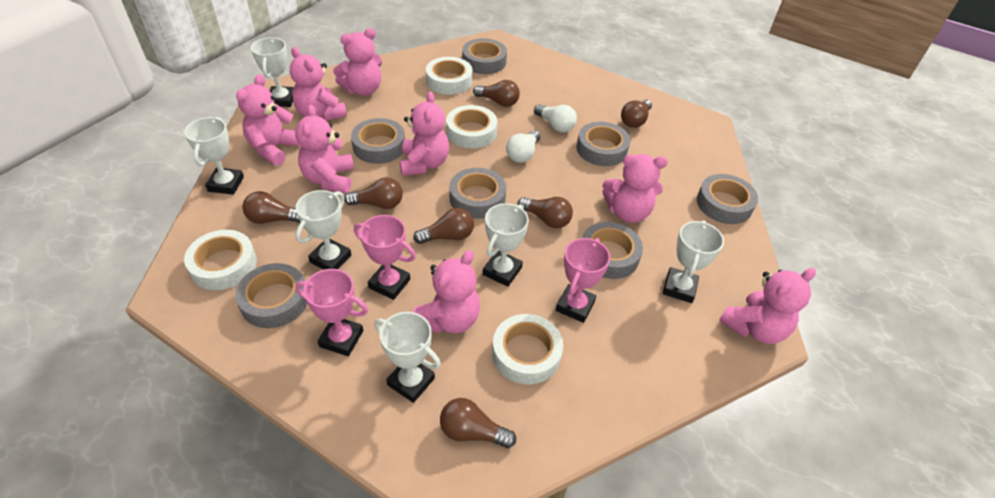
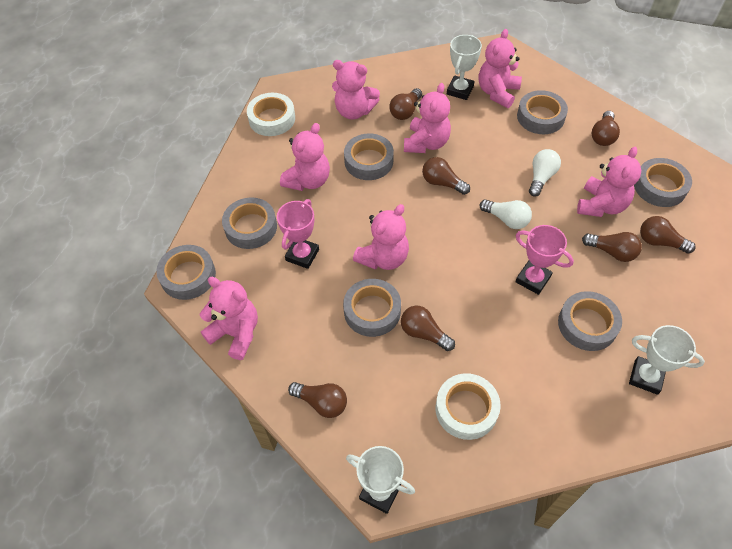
pink teddy bear: [236,74,300,166] [290,47,347,121] [295,105,354,193] [333,28,382,96] [400,91,449,176] [413,250,480,334] [602,154,668,223] [719,268,816,344] = 8 -> [200,277,258,360] [280,123,330,191] [332,60,380,120] [353,204,409,270] [404,83,451,153] [479,29,522,108] [577,147,641,217] = 7
pink trophy: [295,269,368,356] [354,215,416,300] [556,238,610,323] = 3 -> [277,199,319,269] [516,225,574,295] = 2
white tape: [184,230,257,290] [426,57,472,95] [446,105,497,149] [492,314,563,384] = 4 -> [247,93,295,136] [436,373,501,440] = 2
white trophy: [184,117,244,195] [251,37,294,107] [296,190,351,270] [375,312,441,403] [483,203,529,287] [663,220,724,303] = 6 -> [346,446,415,514] [447,35,482,100] [629,325,705,395] = 3

